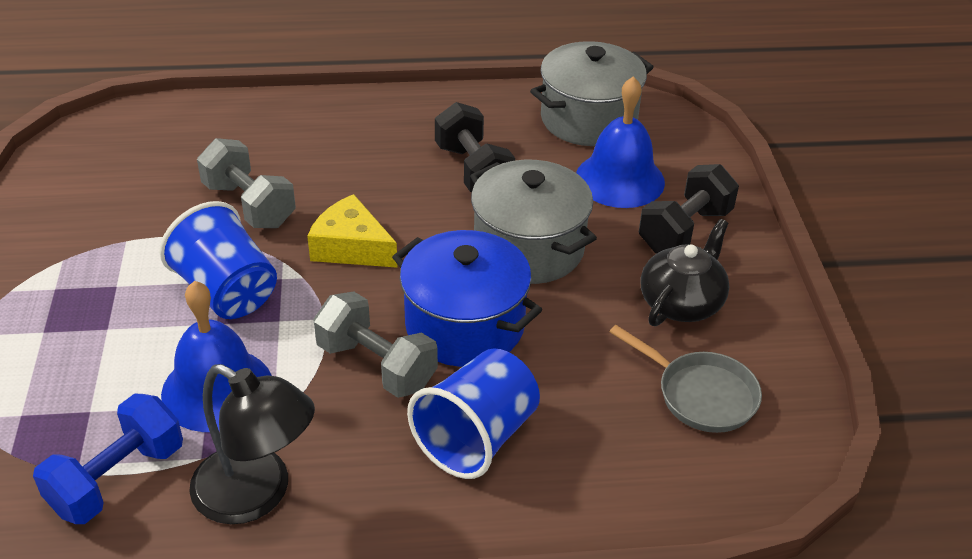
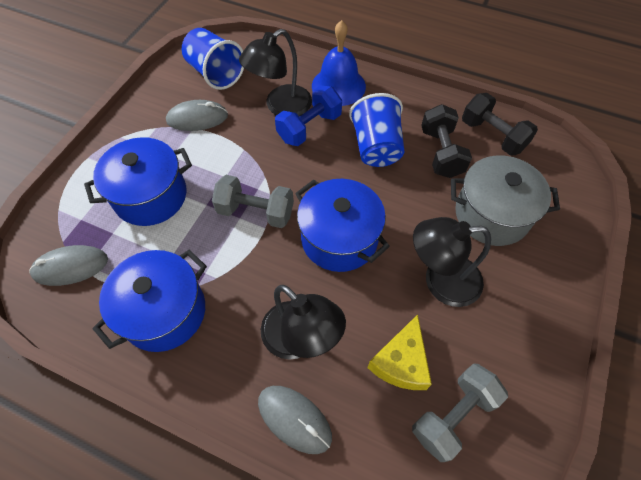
black lamp: [189,364,315,524] = 1 -> [239,29,312,116] [261,285,346,360] [413,217,491,307] = 3
black teapot: [640,219,729,326] = 1 -> none = 0
blue bell: [161,281,272,432] [576,76,665,208] = 2 -> [312,20,366,106] = 1
blue pot: [392,230,542,367] = 1 -> [84,137,192,226] [93,250,207,352] [295,179,390,272] = 3
grey mouse: none = 0 -> [29,245,108,286] [166,100,228,131] [258,386,332,454] = 3
grey pan: [610,325,762,433] = 1 -> none = 0
grey pot: [470,160,597,284] [530,41,654,146] = 2 -> [451,155,560,246] = 1

